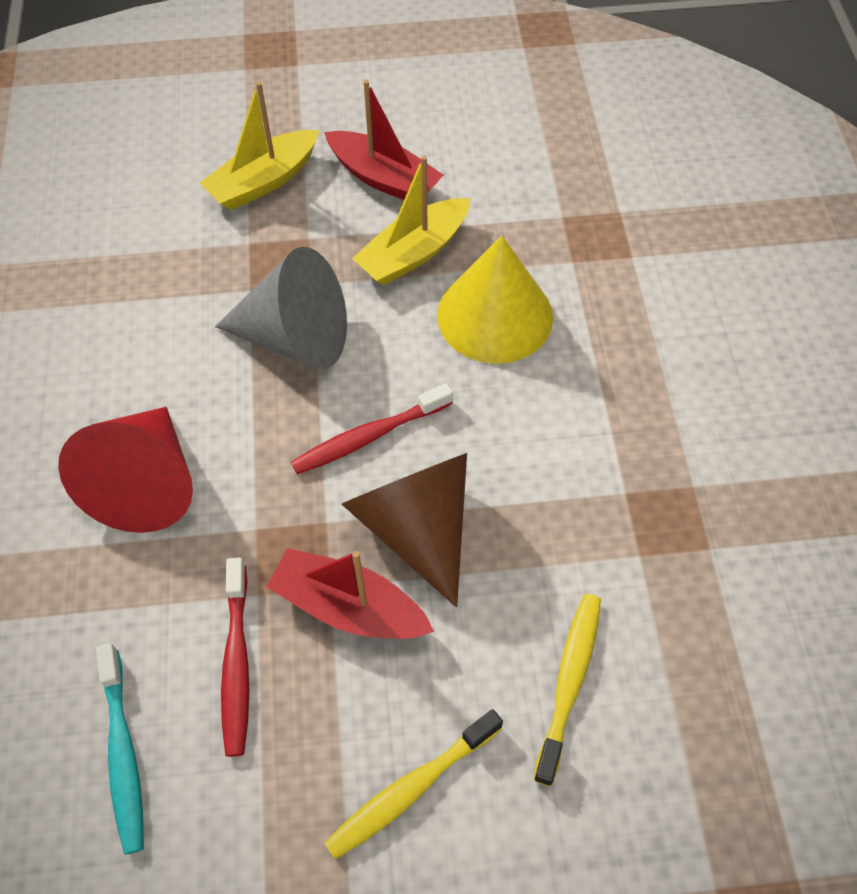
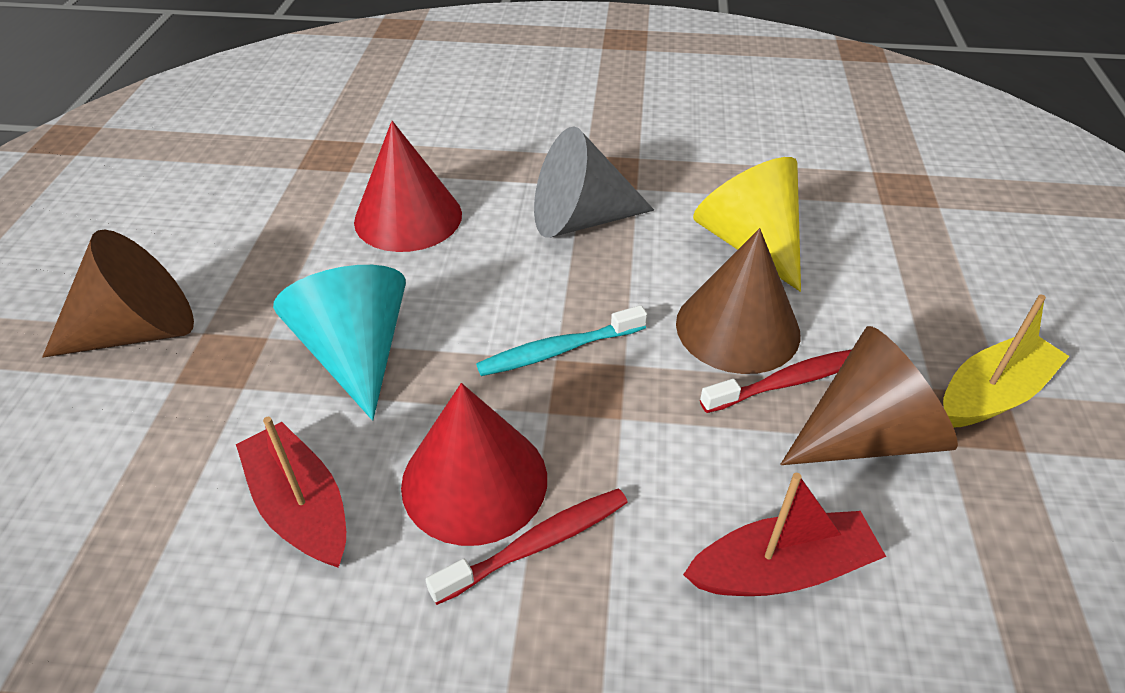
brown cone: [341,453,467,607] = 1 -> [42,229,194,358] [676,228,800,374] [780,326,958,465] = 3
red cone: [58,407,193,533] = 1 -> [354,121,462,252] [401,383,547,546] = 2
turquoise cone: none = 0 -> [273,265,406,420] = 1
yellow boat: [200,82,319,210] [352,156,471,285] = 2 -> [943,295,1070,427] = 1
yellow toothbrush: [324,709,503,859] [534,594,601,786] = 2 -> none = 0

